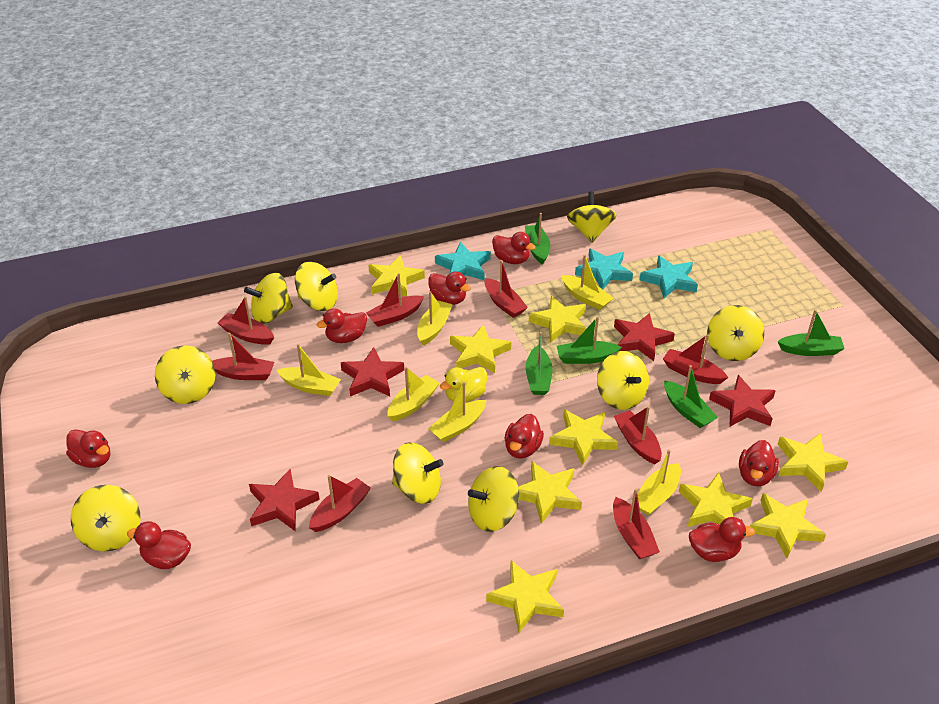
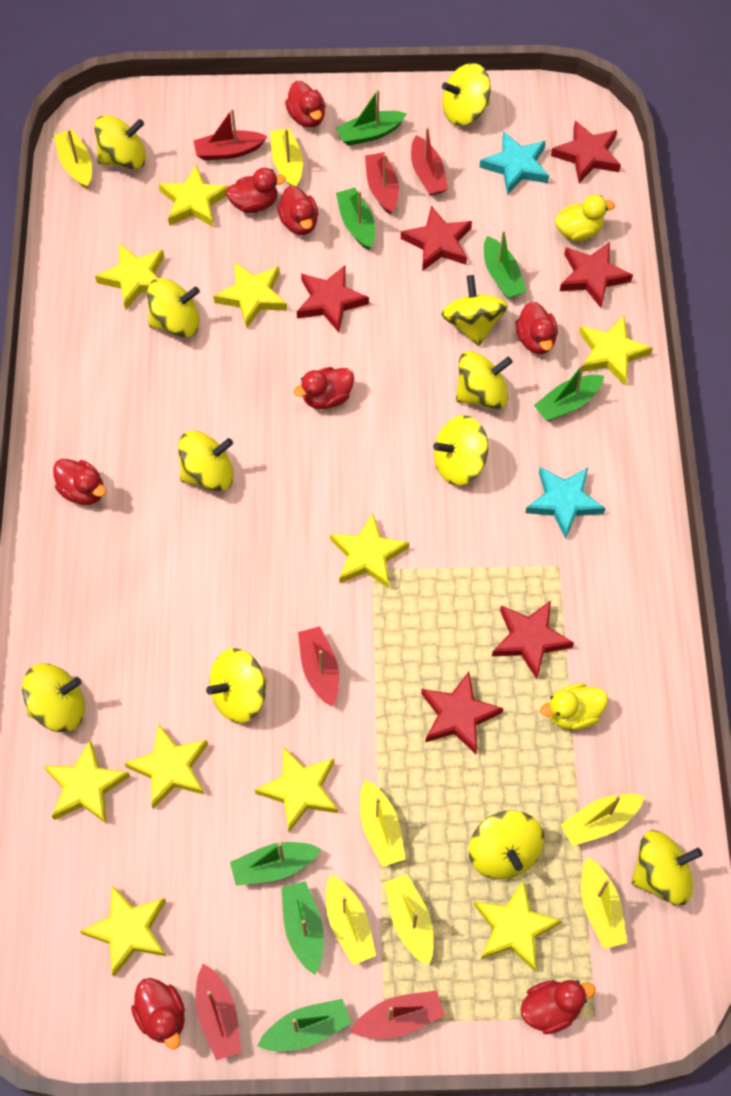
green boat: [525,213,550,265] [526,332,552,395] [557,317,622,364] [664,365,718,428] [778,309,845,356] = 5 -> [230,842,321,886] [257,999,351,1051] [281,881,324,975] [336,89,407,146] [336,187,375,250] [484,230,526,299] [534,363,604,421] = 7
red boat: [212,333,274,380] [217,296,274,345] [309,475,371,532] [366,273,424,327] [485,260,528,318] [613,489,660,559] [614,406,662,464] [663,334,728,384] = 8 -> [193,108,267,160] [195,964,241,1061] [298,626,339,707] [350,990,445,1039] [365,152,399,214] [411,127,448,196] = 6
red star: [249,469,320,531] [341,347,404,396] [614,313,675,361] [709,375,776,427] = 4 -> [297,265,369,333] [401,205,472,271] [421,672,503,754] [492,600,574,679] [551,120,621,183] [560,242,633,308] = 6
turquoise star: [435,242,491,280] [575,249,633,289] [640,255,698,298] = 3 -> [479,131,549,195] [525,467,606,539] = 2
yellow boat: [277,344,341,396] [387,367,440,421] [417,291,453,345] [428,382,486,442] [561,255,614,310] [637,449,681,515] = 6 -> [54,129,92,189] [270,128,303,186] [326,874,376,965] [360,779,406,867] [384,874,434,966] [561,794,645,846] [581,857,627,949] = 7
yellow duck: [440,367,487,403] = 1 -> [540,683,608,730] [555,195,615,242] = 2
yellow spinning top: [71,485,140,551] [155,345,215,404] [244,273,293,324] [295,262,338,311] [392,442,444,504] [468,466,519,532] [567,191,616,243] [597,351,649,410] [707,305,764,361] = 9 -> [22,664,85,732] [94,115,146,169] [147,278,200,337] [178,431,234,491] [206,648,267,723] [433,415,488,485] [441,275,508,346] [442,63,491,126] [456,351,513,409] [469,810,544,879] [631,830,703,905] = 11
yellow star: [368,255,425,297] [450,325,511,373] [486,560,564,633] [518,462,582,524] [529,296,587,343] [549,409,618,466] [679,472,753,527] [750,493,826,558] [778,433,848,492] = 9 -> [44,740,130,824] [80,885,166,977] [95,243,164,310] [124,723,208,809] [159,165,229,227] [213,262,287,329] [255,747,338,832] [330,513,409,589] [474,880,562,971] [579,316,653,385] = 10

